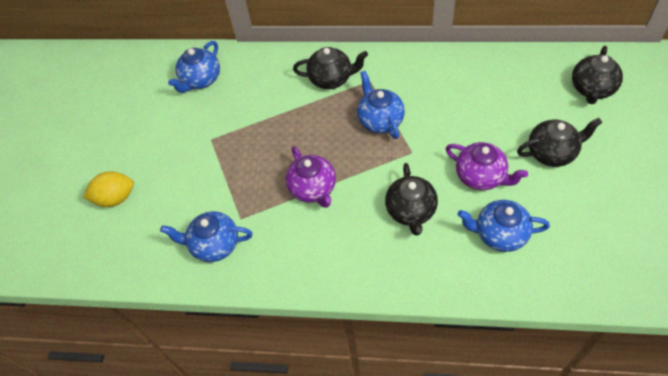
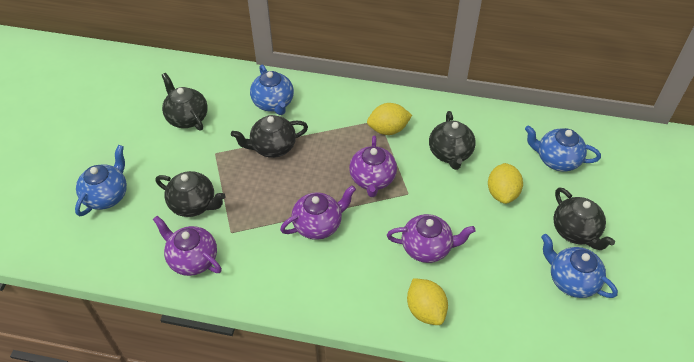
black teapot: [293,47,368,89] [385,163,438,236] [517,118,602,167] [572,46,623,104] = 4 -> [156,171,225,217] [162,73,208,131] [231,115,308,158] [429,111,476,170] [553,187,615,250] = 5
purple teapot: [285,146,336,208] [446,142,528,190] = 2 -> [153,216,222,276] [280,185,356,240] [349,135,397,197] [387,214,476,263] = 4
yellow lemon: [83,171,134,207] = 1 -> [367,103,412,135] [407,278,448,325] [488,163,523,204] = 3

